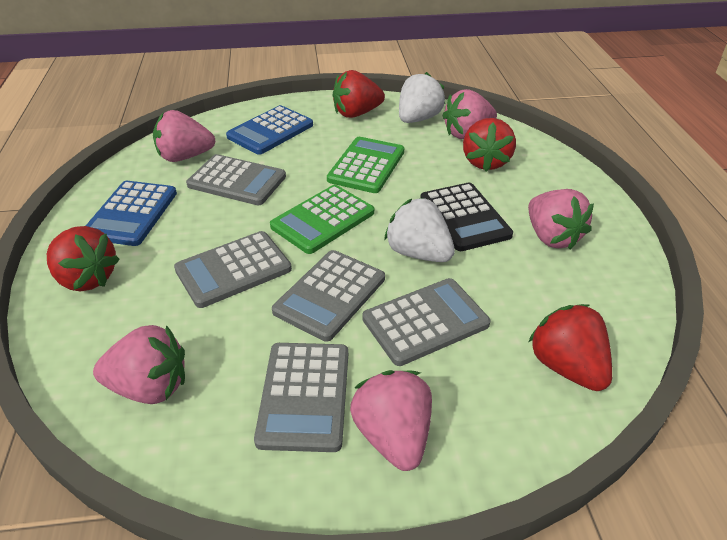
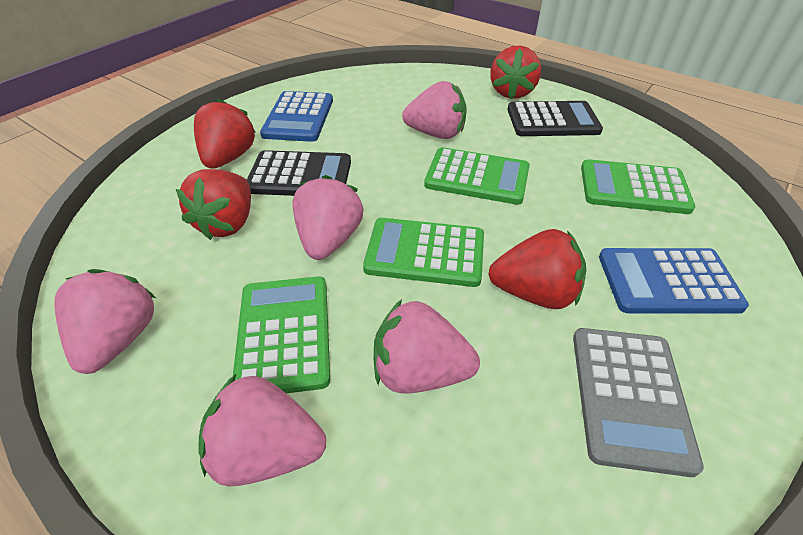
black calculator: [420,183,513,251] = 1 -> [247,150,351,196] [507,101,603,136] = 2
green calculator: [270,185,374,254] [327,137,404,193] = 2 -> [233,277,330,393] [363,218,484,287] [424,147,530,205] [581,159,695,214] = 4
grey calculator: [174,231,292,308] [186,154,286,205] [254,343,348,452] [272,250,385,342] [362,278,490,366] = 5 -> [573,328,704,477] = 1
white strawberry: [384,198,455,262] [399,72,445,123] = 2 -> none = 0

